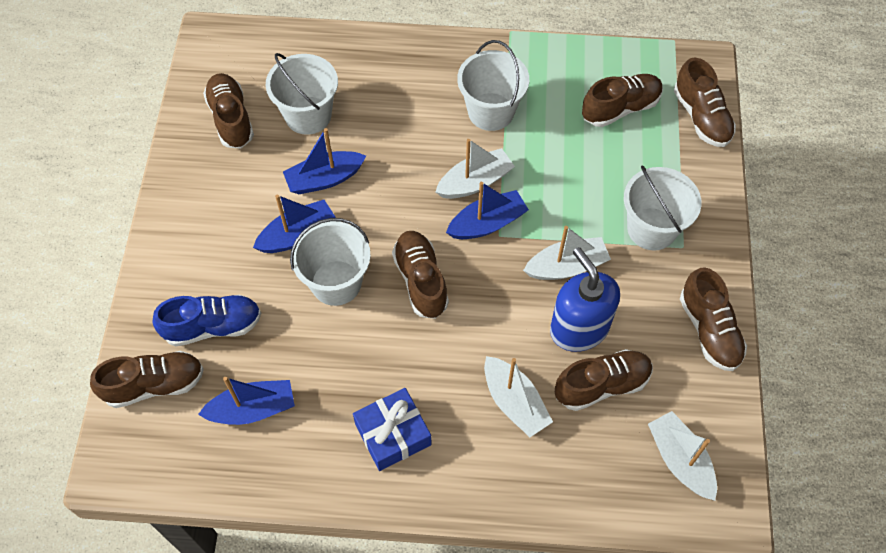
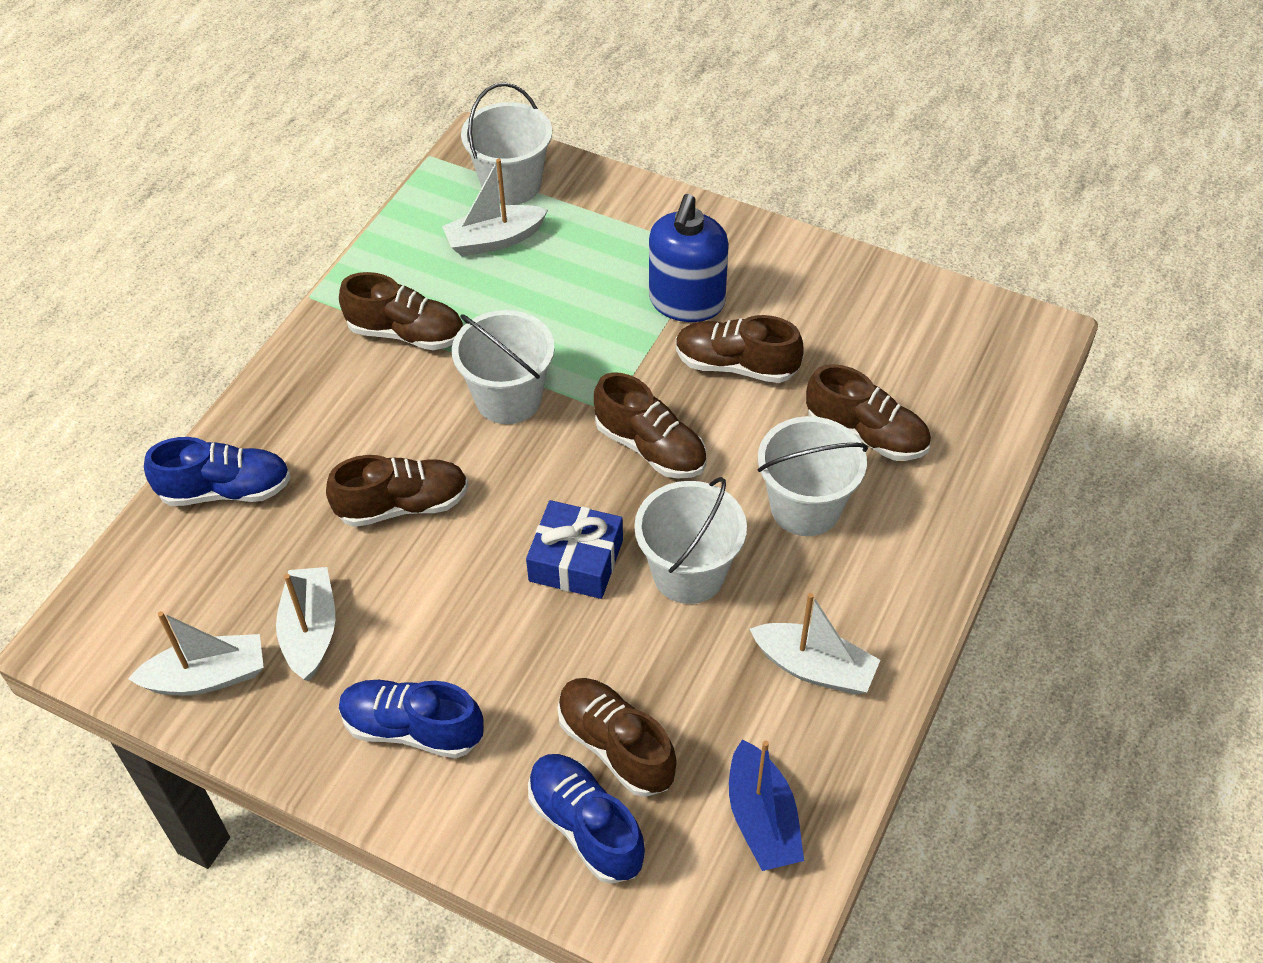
blue boat: [198,377,295,425] [253,195,336,253] [283,128,366,194] [446,182,529,239] = 4 -> [729,739,804,871] = 1
blue shoe: [152,295,261,347] = 1 -> [144,437,291,506] [339,680,484,759] [528,754,645,884] = 3
brown shoe: [90,351,204,408] [203,73,254,148] [392,231,449,319] [555,349,653,411] [582,74,663,127] [674,58,736,147] [680,267,747,371] = 7 -> [326,455,469,527] [339,272,463,350] [558,678,677,797] [594,372,706,479] [676,315,804,383] [806,364,931,461] = 6

